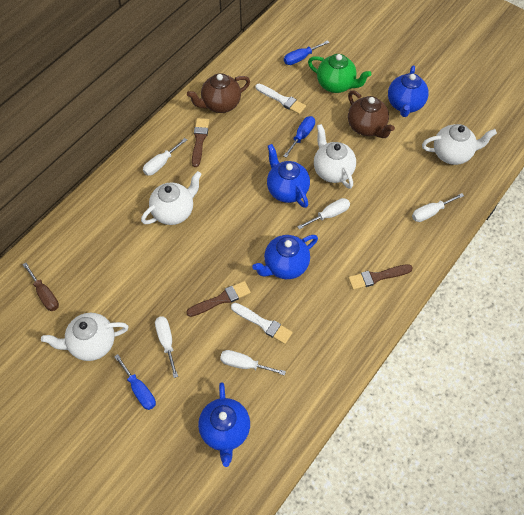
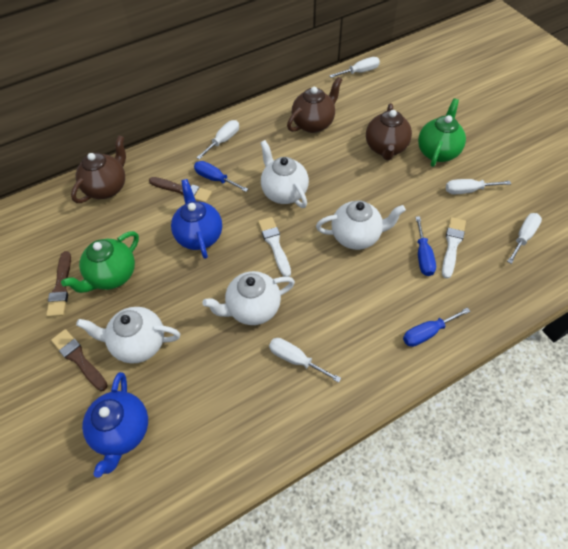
blue teapot: [198,382,250,467] [252,235,318,279] [267,144,310,208] [388,65,429,117] = 4 -> [82,372,148,478] [171,179,222,259] = 2
brown screwdriver: [22,263,59,311] = 1 -> none = 0
brown teapot: [187,73,250,113] [348,90,395,138] = 2 -> [71,135,126,203] [287,77,342,133] [366,103,412,160] = 3
green teapot: [308,54,371,93] = 1 -> [61,231,139,293] [418,99,466,167] = 2

